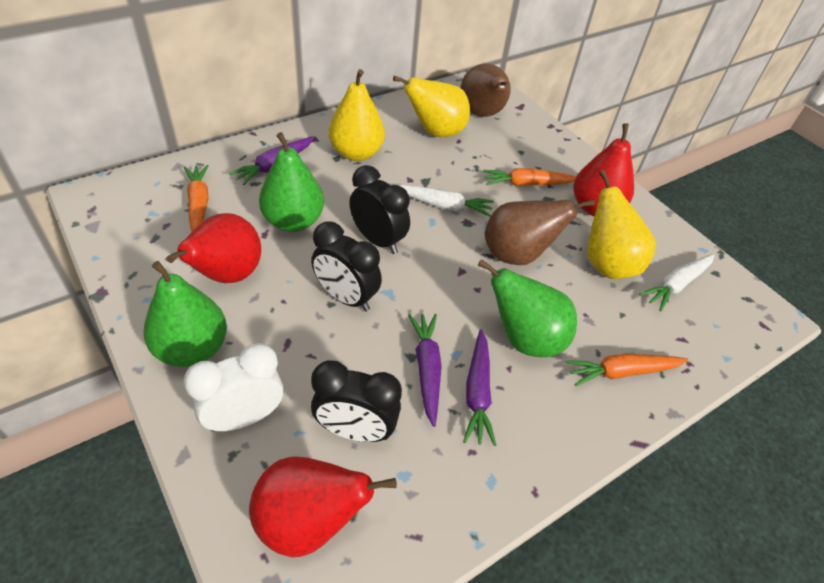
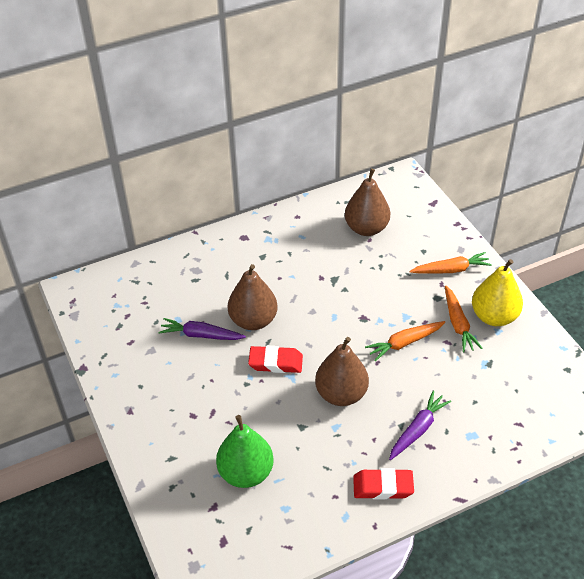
black clock: [311,221,382,312] [311,360,402,442] [349,165,410,254] = 3 -> none = 0
brown pear: [461,63,511,117] [485,199,595,265] = 2 -> [228,264,278,330] [315,337,369,406] [345,168,390,236] = 3
green pear: [143,261,227,367] [259,132,324,232] [478,259,577,357] = 3 -> [216,415,274,488] = 1
purple carrot: [229,137,314,185] [408,314,442,427] [463,329,497,446] = 3 -> [159,318,246,340] [389,391,451,460] = 2
red eraser: none = 0 -> [248,346,303,373] [353,468,414,499] = 2
red pear: [166,213,261,283] [249,456,397,557] [573,123,634,216] = 3 -> none = 0
white carrot: [399,185,494,217] [639,254,714,311] = 2 -> none = 0
white clock: [184,343,283,432] = 1 -> none = 0
yellow pear: [329,69,385,161] [393,76,470,137] [587,170,656,279] = 3 -> [472,259,523,326] = 1

